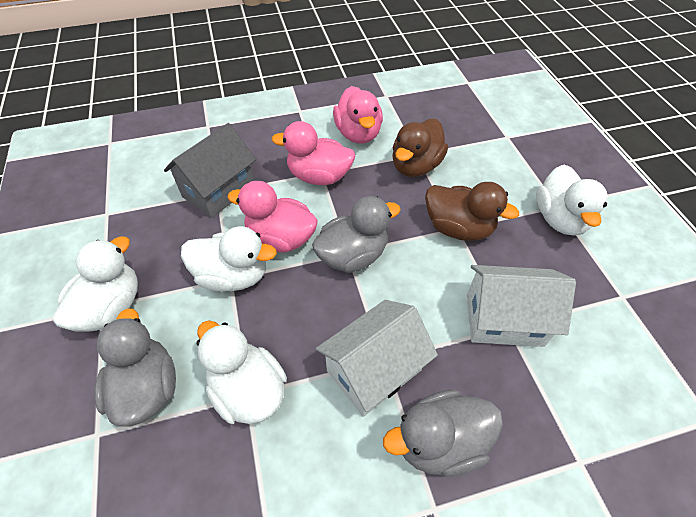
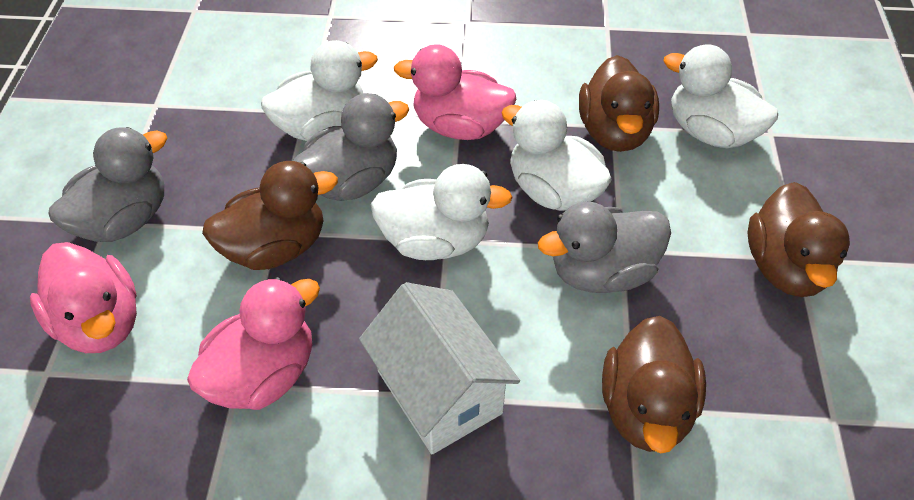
brown duck: [392,119,448,177] [425,182,519,241] = 2 -> [202,161,338,270] [579,55,659,152] [602,316,706,453] [748,182,850,297] = 4
grey house: [164,123,256,218] = 1 -> none = 0
white house: [316,300,438,417] [467,265,576,347] = 2 -> [359,282,520,454] = 1

